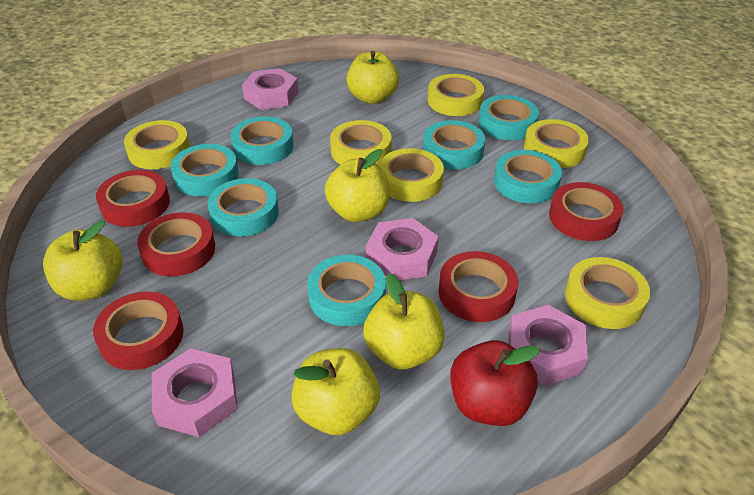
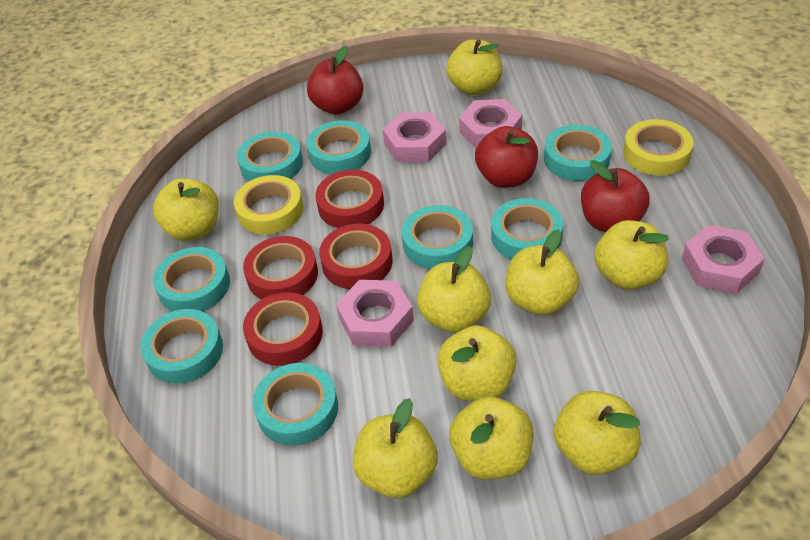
red apple: [450,340,540,426] = 1 -> [307,45,364,115] [475,126,538,188] [581,160,650,232] = 3
red tape: [93,292,184,370] [96,170,170,227] [137,212,215,276] [439,251,518,322] [549,182,623,241] = 5 -> [243,236,318,299] [243,292,323,366] [315,170,384,228] [319,224,393,289] = 4
turquoise tape: [171,144,239,196] [207,178,279,237] [231,116,294,165] [307,255,386,326] [423,120,485,169] [479,95,539,140] [494,150,562,203] = 7 -> [141,309,223,384] [153,247,230,312] [237,131,303,182] [253,363,338,446] [306,120,371,174] [402,205,473,269] [491,198,563,260] [544,125,612,181] = 8
yellow apple: [43,221,122,301] [291,348,380,435] [325,149,389,222] [347,51,399,104] [363,273,445,369] = 5 -> [153,178,219,241] [353,398,438,498] [417,246,491,333] [437,325,517,401] [446,40,502,96] [449,396,533,479] [505,229,579,315] [554,391,641,475] [594,220,669,290] = 9
yellow tape: [124,120,190,169] [330,120,392,166] [379,148,444,202] [428,74,484,116] [524,119,589,168] [565,257,650,329] = 6 -> [234,175,303,234] [623,119,693,176] = 2

